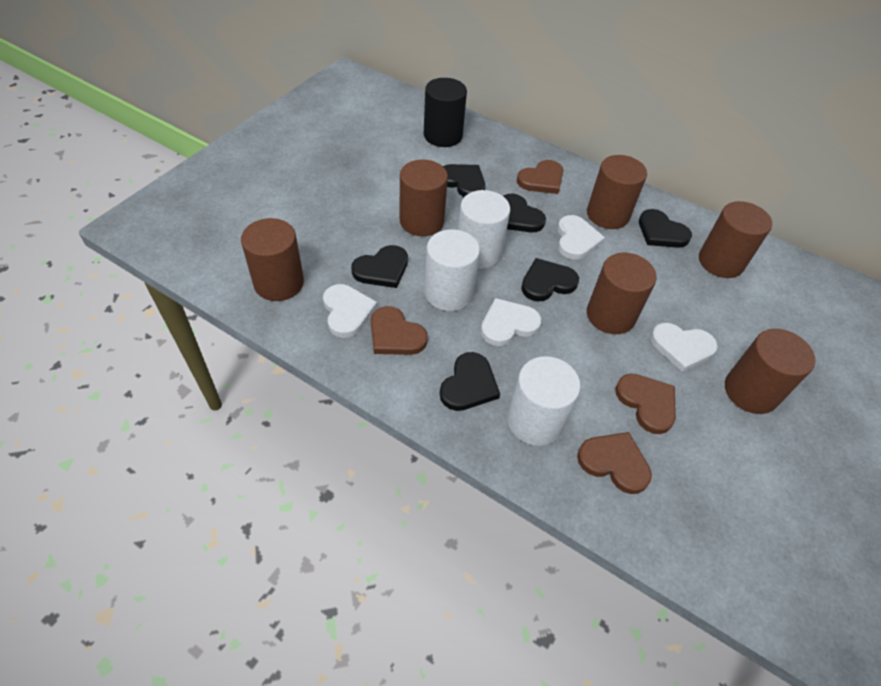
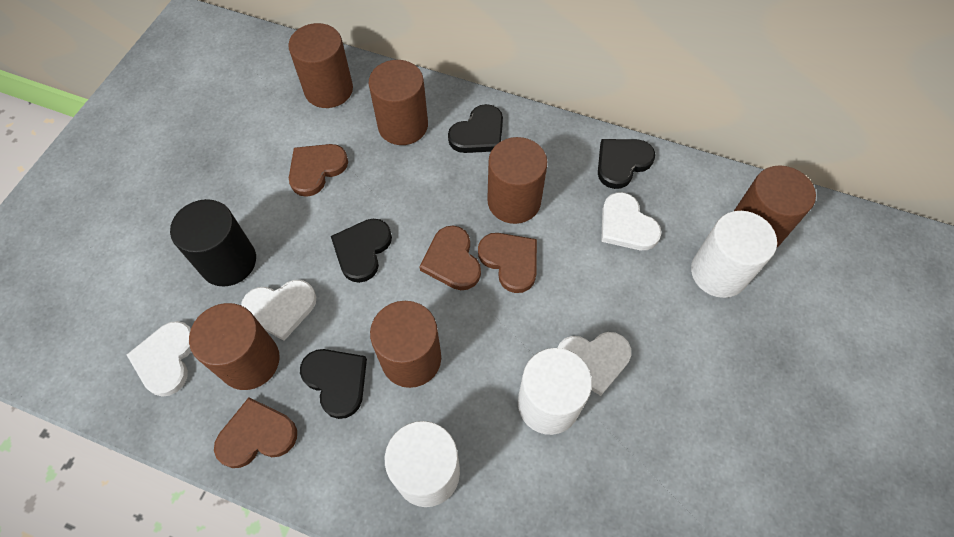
black heart: [351,245,408,288] [440,352,500,411] [443,164,485,197] [503,194,546,232] [521,258,579,301] [639,209,692,248] = 6 -> [300,349,367,419] [331,219,392,283] [448,104,503,153] [598,139,655,189] = 4

